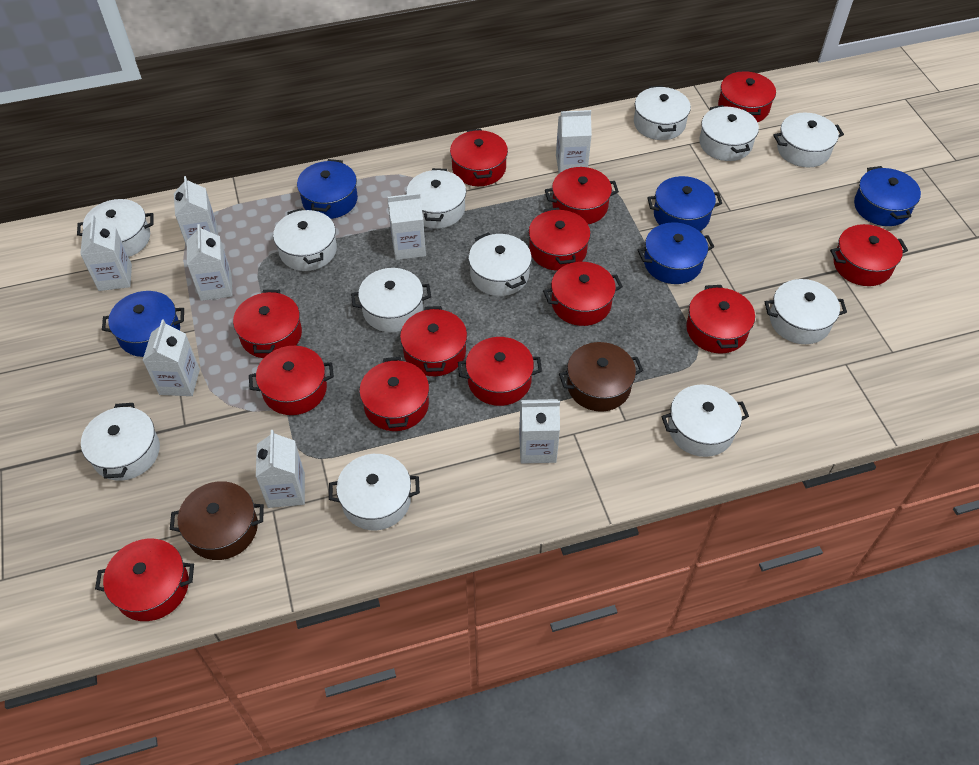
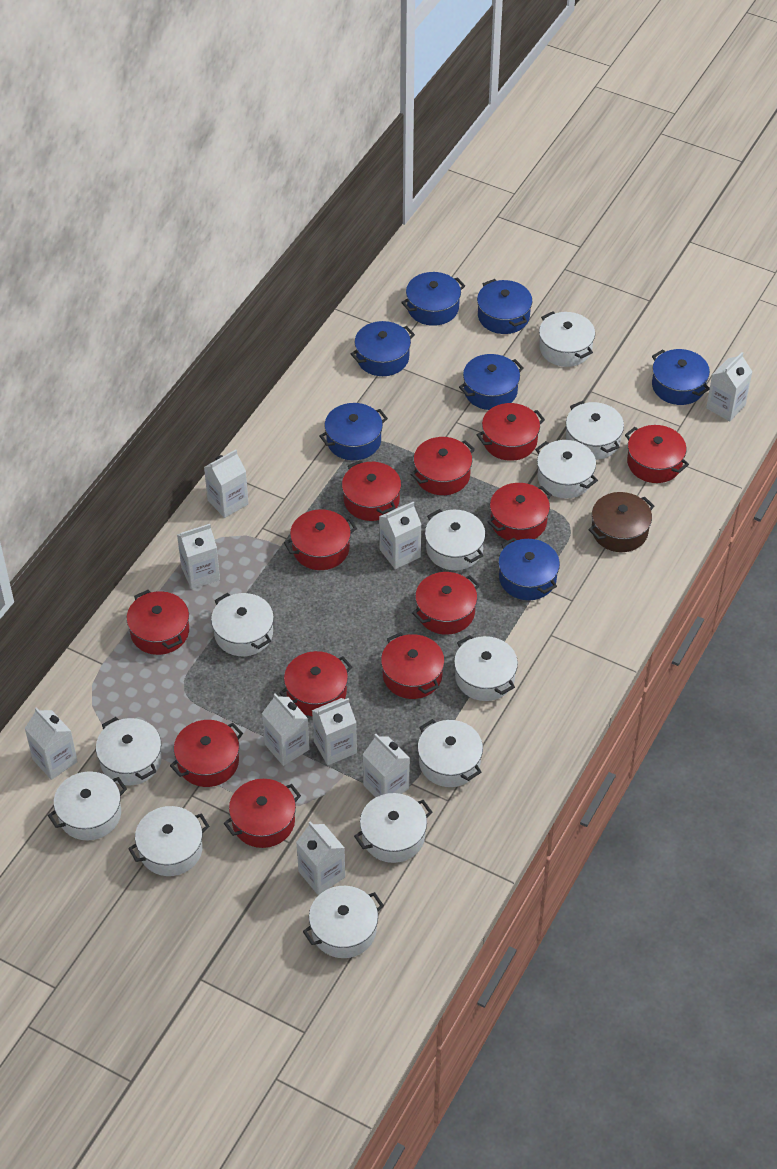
blue pot: [102,291,184,357] [297,159,358,219] [638,222,714,284] [647,176,722,231] [854,166,921,226] = 5 -> [319,403,388,460] [351,321,415,376] [401,272,465,326] [459,354,524,410] [477,279,532,334] [498,538,560,600] [652,349,710,405] = 7
brown pot: [170,481,264,560] [559,342,643,412] = 2 -> [588,492,654,552] = 1
red pot: [95,539,194,621] [233,290,302,358] [249,346,334,415] [359,357,429,431] [400,306,467,376] [450,129,508,186] [458,337,542,406] [528,207,591,271] [543,262,623,326] [545,167,619,224] [686,285,755,353] [718,71,776,122] [830,224,908,286] = 13 -> [126,590,189,655] [170,720,243,787] [224,779,301,848] [279,651,352,716] [284,509,357,570] [342,460,401,521] [381,632,445,699] [411,437,475,495] [412,572,480,635] [477,403,545,461] [487,483,551,542] [625,425,689,483] = 12
white carton: [80,215,132,291] [142,320,200,396] [174,176,218,246] [187,224,232,301] [256,430,305,508] [388,193,426,260] [519,399,560,464] [556,110,592,173] = 8 -> [24,707,78,780] [177,524,220,589] [204,449,249,518] [262,693,310,766] [296,821,345,895] [312,698,357,765] [362,734,410,798] [379,502,422,569] [706,352,753,421] = 9

